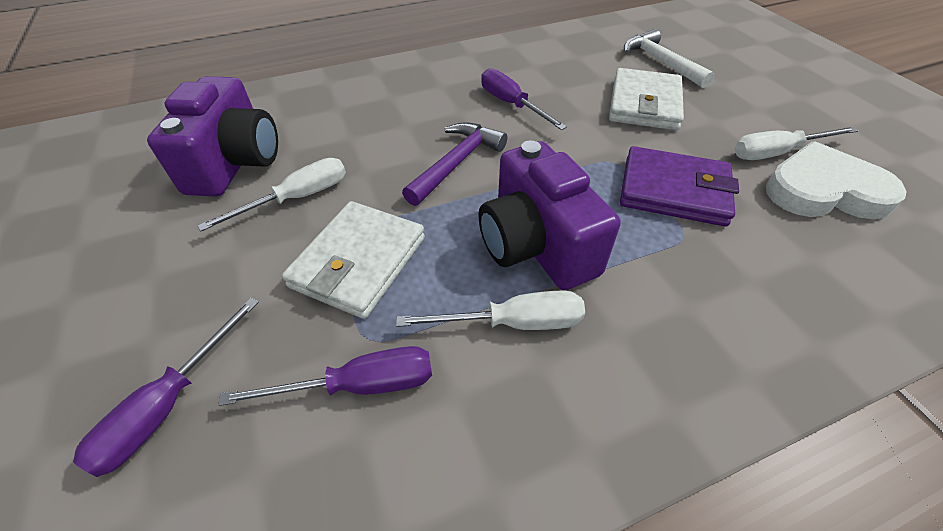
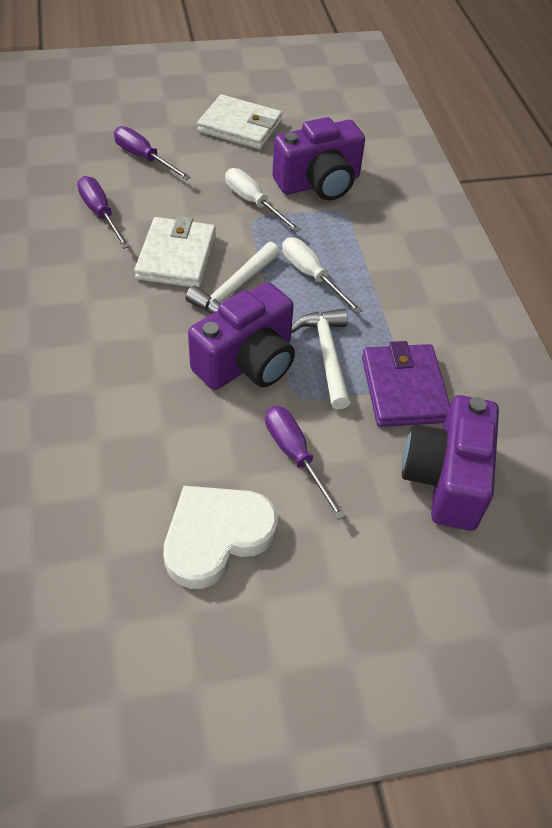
purple camera: [147,76,278,197] [478,141,620,290] = 2 -> [188,282,295,390] [272,117,365,201] [402,395,499,531] = 3
purple hammer: [402,122,507,206] = 1 -> none = 0
white hammer: [624,29,715,88] = 1 -> [185,242,280,314] [291,309,351,409] = 2
white screwdriver: [197,158,346,231] [396,291,585,330] [735,126,858,160] = 3 -> [225,168,301,232] [282,237,362,314] = 2

